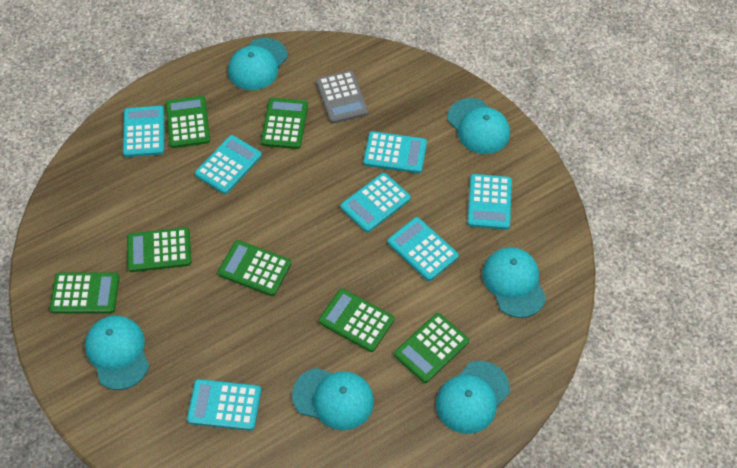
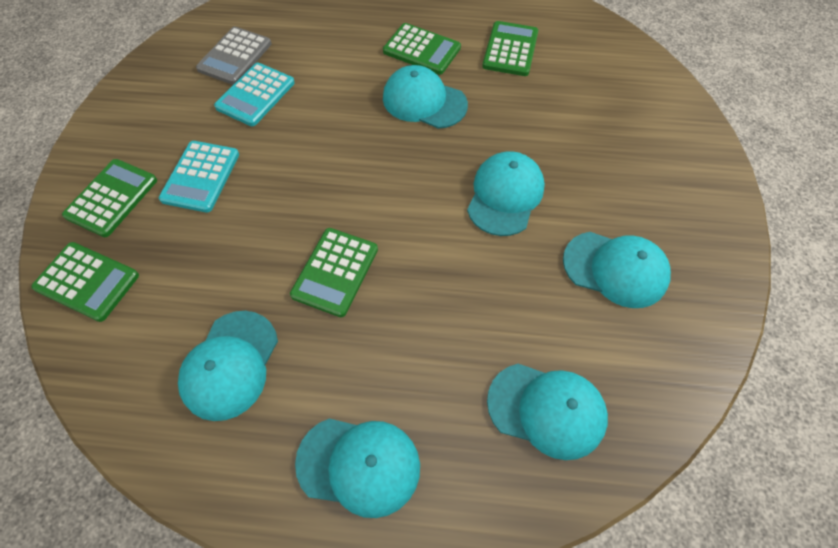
green calculator: [50,273,119,313] [127,227,191,272] [166,96,210,148] [218,240,291,296] [261,98,308,149] [319,289,394,352] [394,313,469,383] = 7 -> [31,242,139,322] [62,159,157,237] [290,228,378,317] [383,23,461,75] [482,21,538,76] = 5
turquoise calculator: [123,106,164,157] [187,379,261,431] [195,135,262,194] [341,173,411,232] [363,131,427,173] [387,217,459,281] [467,174,512,230] = 7 -> [159,141,239,213] [214,63,295,126] = 2

